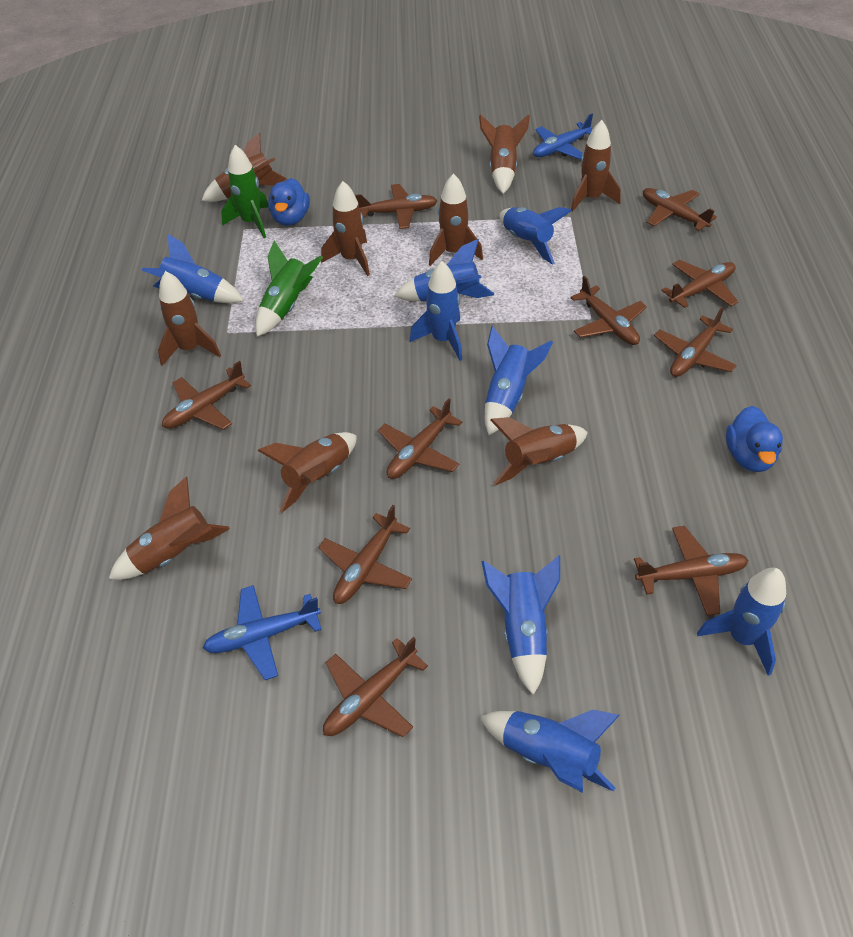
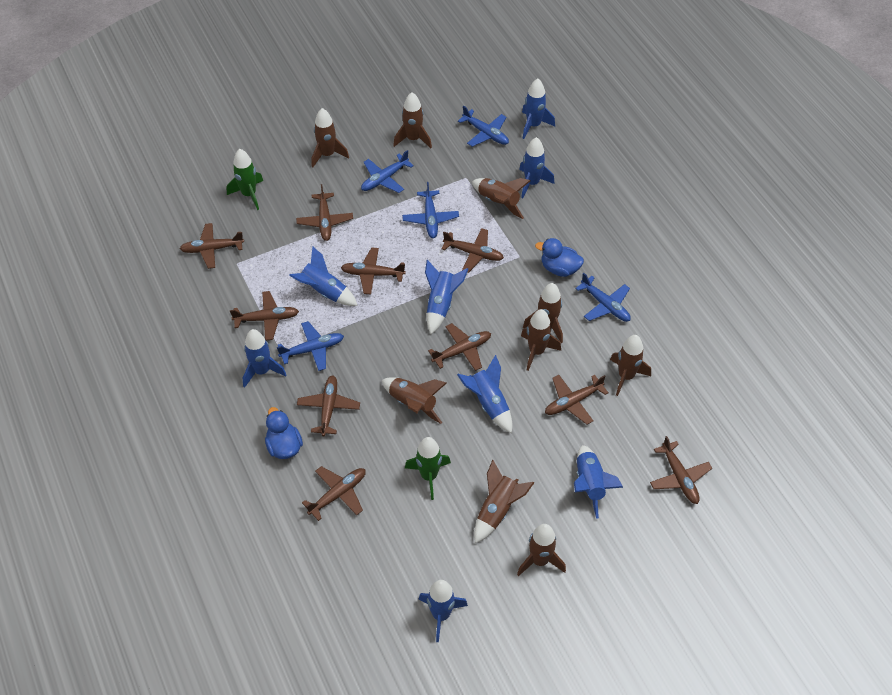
blue plane: [203,585,322,680] [533,114,593,160] = 2 -> [277,321,344,371] [361,150,414,193] [402,182,459,238] [458,106,509,147] [575,273,631,322] = 5

